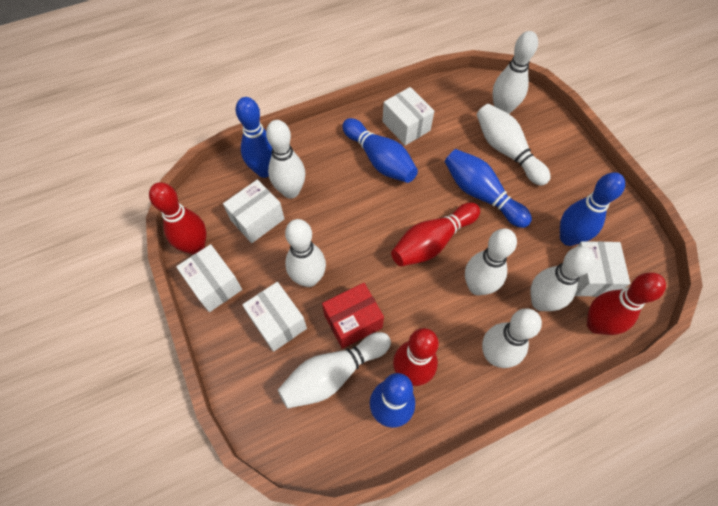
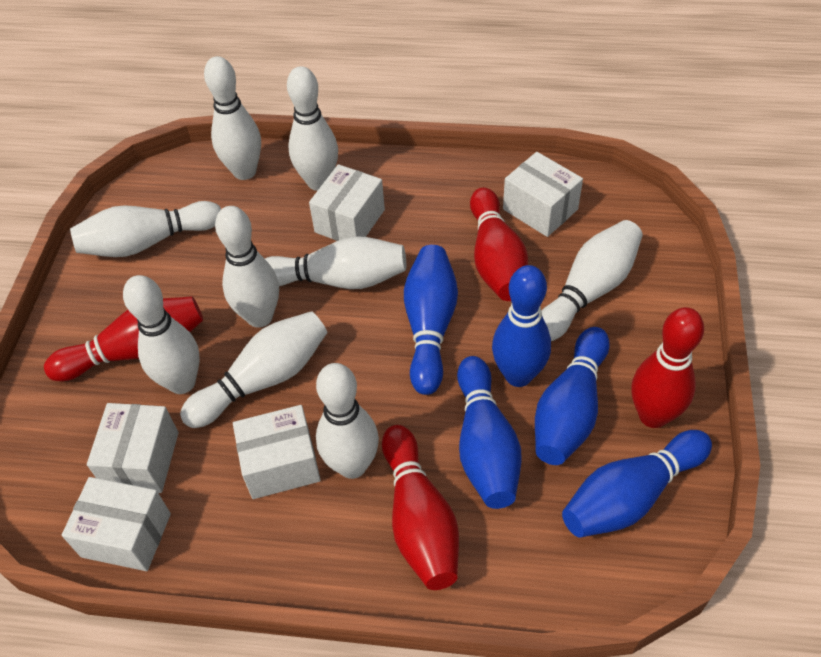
red box: [322,283,384,349] = 1 -> none = 0
white bowling pin: [266,120,306,199] [278,332,391,409] [285,219,326,287] [465,228,517,296] [477,104,551,186] [482,308,542,368] [493,31,538,114] [530,246,595,311] = 8 -> [70,201,221,257] [123,275,200,394] [180,311,327,428] [204,56,261,180] [215,206,279,328] [265,236,406,289] [287,66,338,191] [316,363,379,479] [541,220,643,341] = 9

